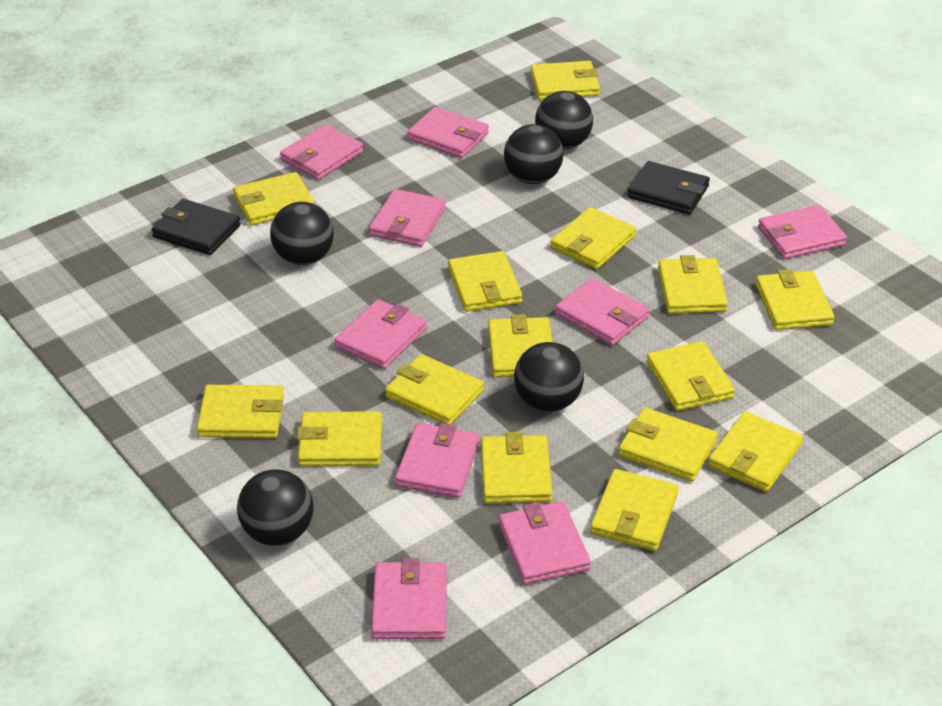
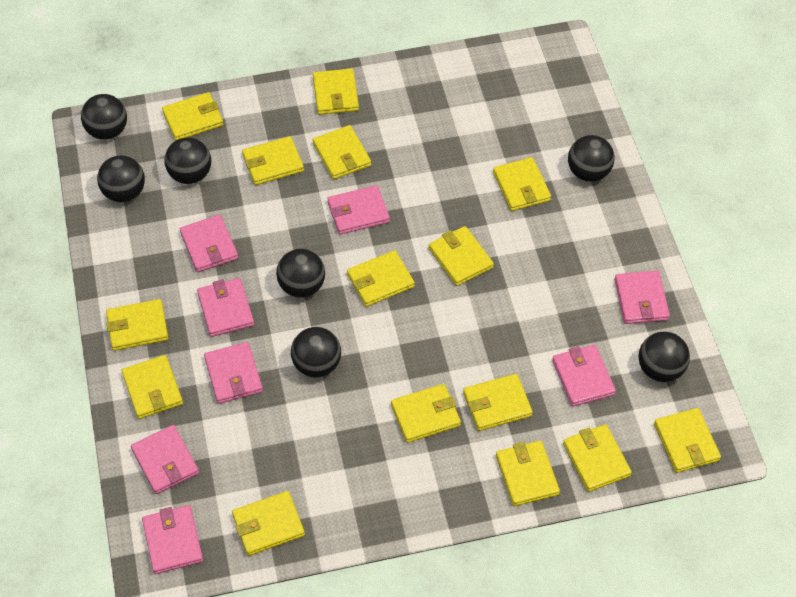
black ball: [237,469,313,546] [270,202,334,265] [504,124,563,184] [514,342,584,412] [535,91,593,149] = 5 -> [81,94,127,140] [97,155,145,203] [165,138,211,184] [276,249,325,298] [291,327,341,378] [568,135,615,182] [638,332,690,382] = 7
black wallet: [151,199,241,255] [628,161,710,215] = 2 -> none = 0
pink wallet: [280,124,363,180] [334,299,427,369] [369,189,445,247] [371,558,447,639] [395,423,480,498] [407,107,489,158] [499,501,591,585] [555,278,649,346] [758,205,847,259] = 9 -> [131,425,199,494] [142,505,203,574] [180,215,238,272] [197,278,254,337] [204,342,263,404] [327,185,390,235] [552,345,616,407] [614,271,670,324] = 8

